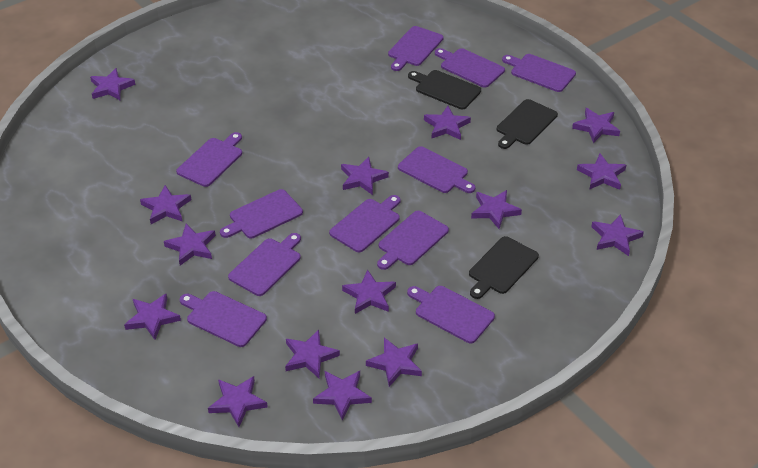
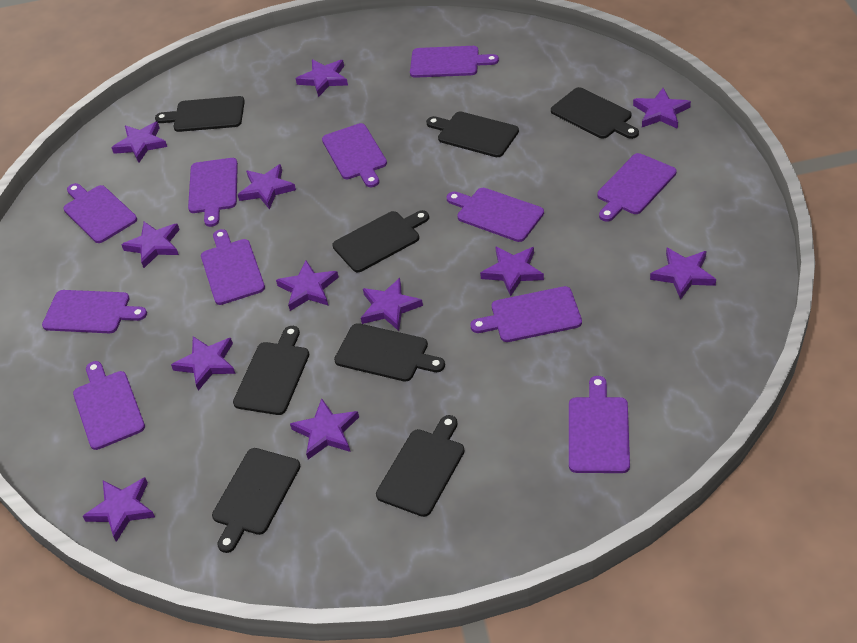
black cutting board: [408,70,481,109] [469,236,539,299] [497,99,558,149] = 3 -> [155,96,245,132] [212,448,300,553] [233,326,309,415] [333,210,429,272] [334,323,445,382] [376,415,465,517] [426,112,519,157] [551,87,639,139] = 8
purple star: [90,68,135,100] [124,294,181,340] [140,185,191,224] [164,224,216,266] [208,376,268,427] [285,330,340,379] [313,371,372,421] [341,157,389,195] [342,269,396,314] [366,338,422,387] [424,106,471,140] [471,190,522,229] [572,108,620,143] [577,154,626,190] [591,214,644,256] = 15 -> [82,477,155,542] [111,122,167,163] [121,222,180,268] [171,336,236,391] [238,164,296,209] [276,260,339,311] [290,398,359,459] [295,59,348,97] [361,278,423,331] [480,246,544,296] [633,88,691,129] [650,248,716,300] = 12

